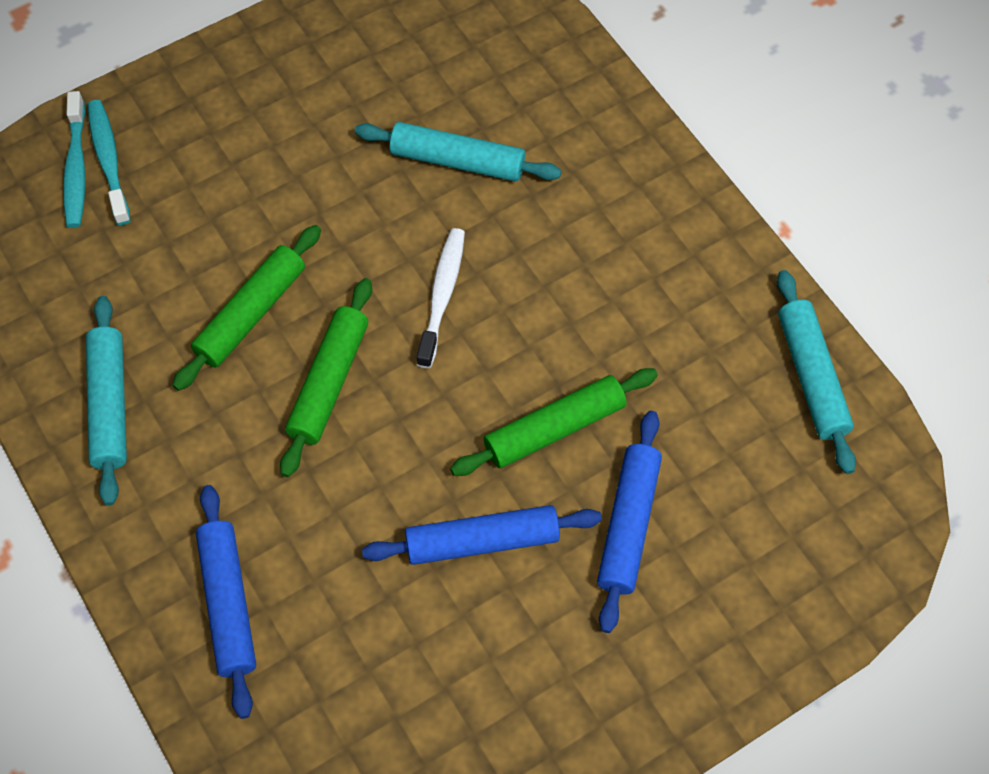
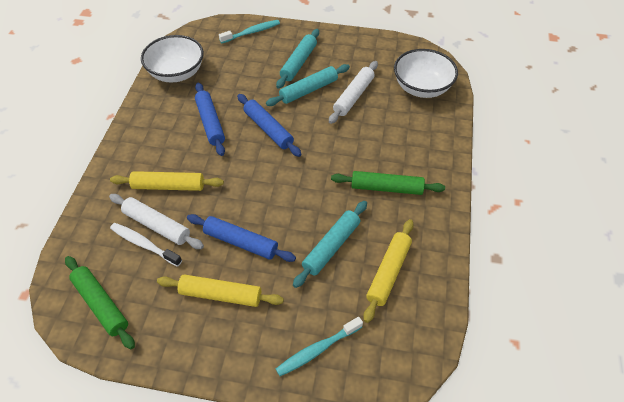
green rolling pin: [172,225,321,391] [280,278,372,477] [450,368,658,476] = 3 -> [65,256,135,349] [331,171,445,195] = 2
white bowl: none = 0 -> [141,35,204,82] [394,49,458,98] = 2
white rolling pin: none = 0 -> [109,194,204,249] [329,61,378,124] = 2
yellow rolling pin: none = 0 -> [110,171,224,191] [157,274,284,307] [363,219,414,323] = 3

